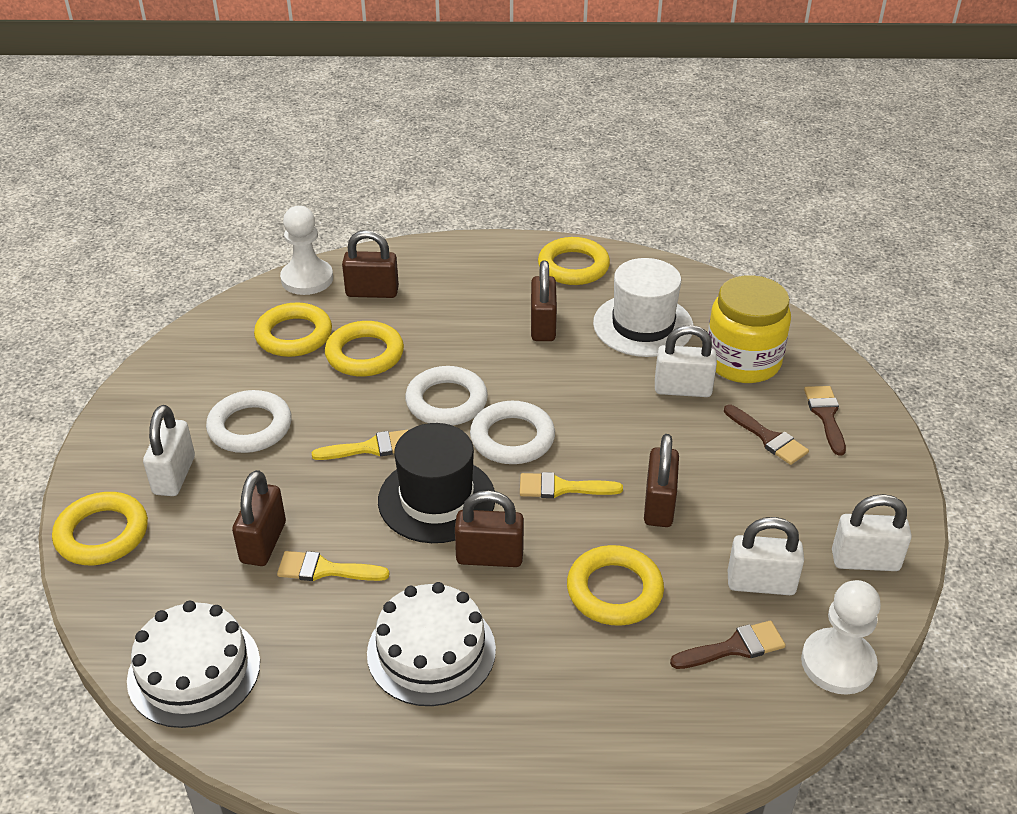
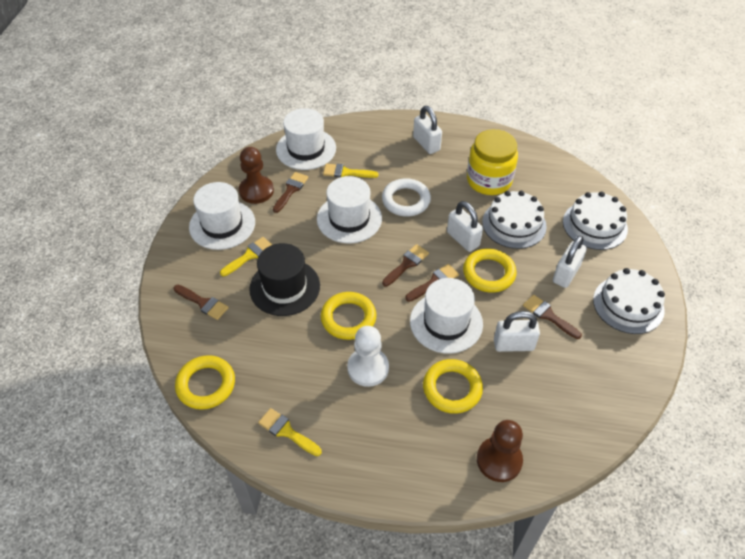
brown brush: [670,621,786,669] [724,405,809,465] [804,386,846,456] = 3 -> [173,285,229,320] [273,172,308,213] [382,244,429,286] [405,264,459,302] [523,295,582,339] = 5
brown padlock: [232,470,286,566] [342,230,399,298] [455,490,524,567] [531,260,557,341] [644,434,679,527] = 5 -> none = 0
brown pawn: none = 0 -> [239,147,274,204] [477,420,523,482] = 2
white cake: [127,601,260,728] [367,582,496,706] = 2 -> [482,191,547,249] [563,191,628,250] [593,268,665,334] = 3
white hat: [593,258,694,357] = 1 -> [189,182,255,250] [276,108,336,170] [317,176,382,243] [410,278,483,354] = 4
white pawn: [280,206,333,295] [801,580,881,695] = 2 -> [347,326,389,387] = 1
white ring: [206,390,291,453] [405,366,488,426] [470,401,555,464] = 3 -> [382,178,431,217] = 1
yellow ring: [52,492,148,565] [254,302,332,357] [325,321,404,377] [538,237,610,285] [567,545,664,626] = 5 -> [175,355,235,410] [321,292,376,340] [423,359,483,414] [463,249,517,293] = 4

